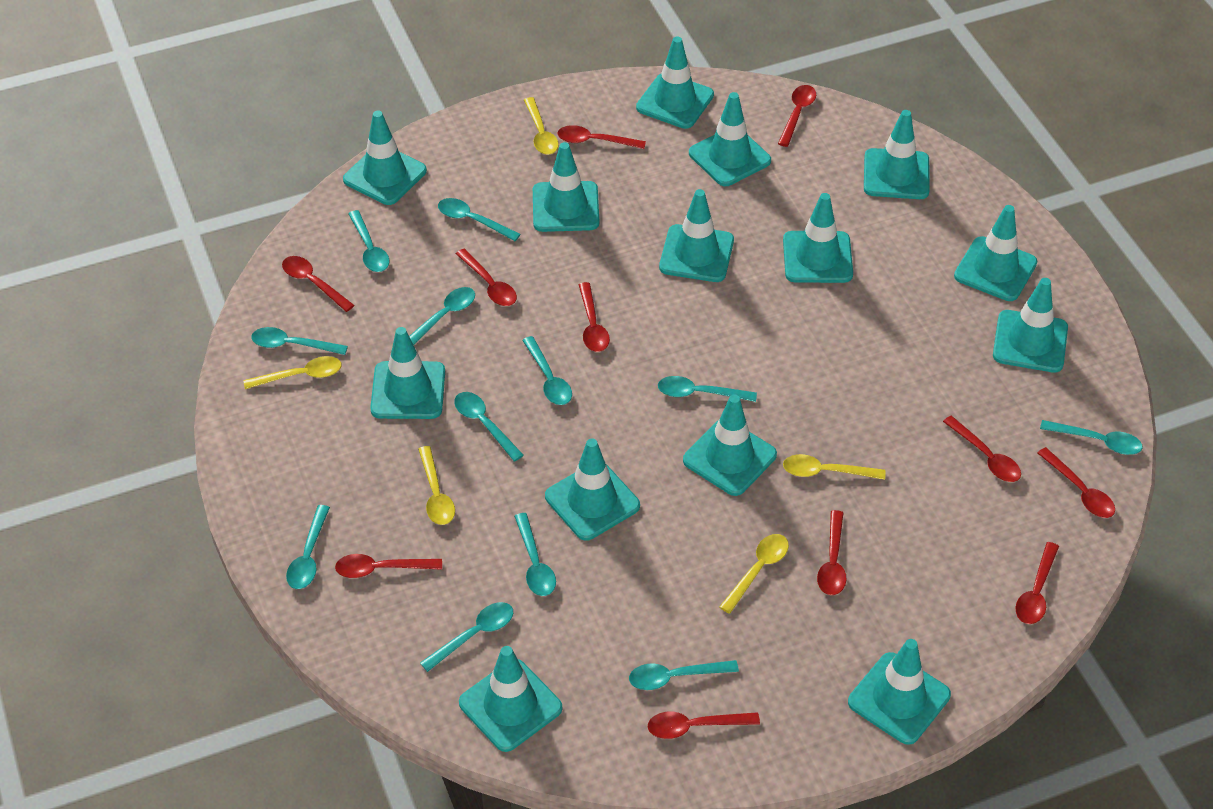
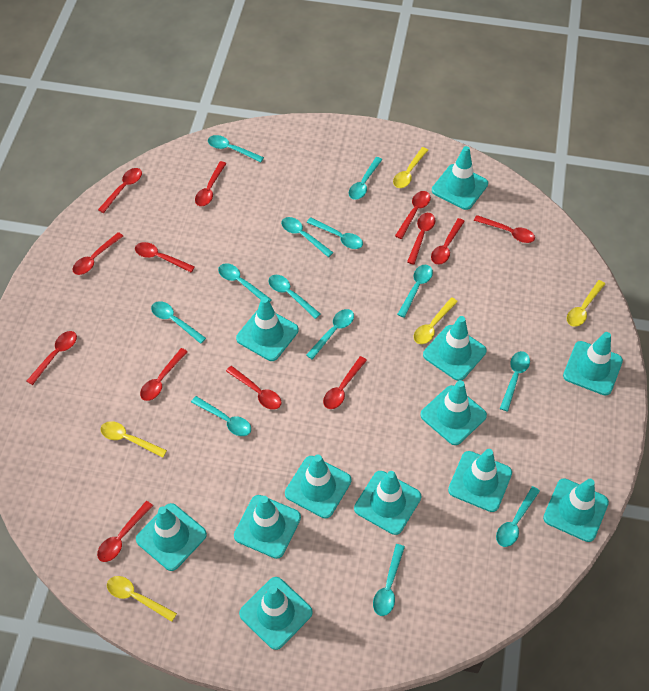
red spoon: [282,256,354,312] [335,554,442,578] [456,249,517,306] [557,125,646,149] [579,282,610,352] [648,712,760,739] [778,85,816,147] [817,510,847,595] [943,416,1021,482] [1015,542,1059,624] [1038,447,1115,518] = 11 -> [27,331,77,385] [72,232,123,275] [97,501,153,562] [98,168,142,213] [135,242,195,273] [140,348,188,401] [195,161,227,206] [226,366,281,410] [323,356,367,409] [395,191,431,239] [407,213,435,265] [431,218,465,265] [474,215,535,243] = 13
turquoise spoon: [251,327,348,355] [286,505,330,589] [348,210,389,272] [409,287,475,345] [420,602,513,672] [438,198,521,241] [454,392,524,461] [514,513,556,596] [522,336,572,405] [629,660,739,690] [658,376,757,402] [1040,420,1142,455] = 12 -> [151,301,206,344] [191,396,251,436] [208,135,264,163] [218,263,272,302] [269,275,320,319] [281,217,333,257] [306,217,363,249] [306,309,354,360] [349,157,382,200] [373,544,405,616] [397,265,433,318] [496,486,540,547] [500,351,530,411] = 13
turquoise traffic cone: [343,111,427,205] [370,327,445,419] [459,646,562,752] [533,142,599,232] [545,439,640,541] [636,36,714,129] [659,189,734,282] [683,395,777,496] [689,92,771,186] [783,193,853,283] [848,639,951,745] [864,110,930,199] [954,205,1037,301] [993,278,1068,373] = 14 -> [136,503,207,571] [234,495,301,559] [236,297,299,361] [239,577,313,650] [285,455,351,519] [354,471,421,535] [420,380,487,445] [423,316,487,381] [432,146,488,210] [448,449,512,512] [543,478,609,542] [563,332,623,396] = 12

